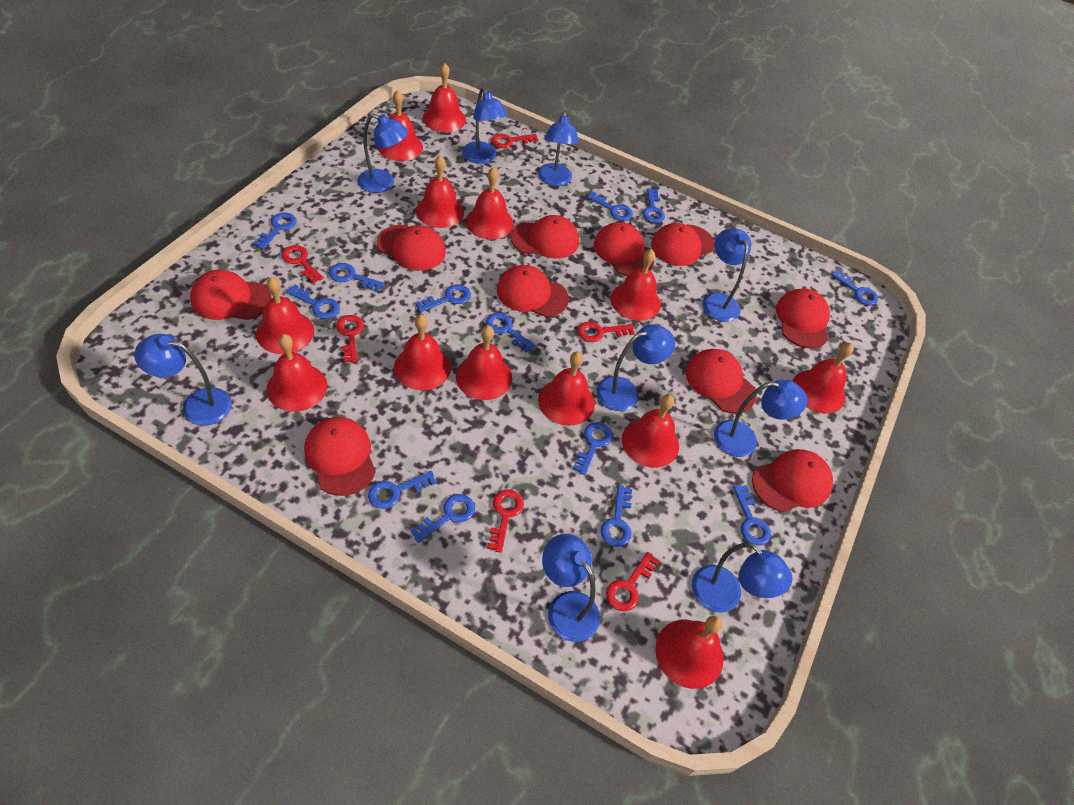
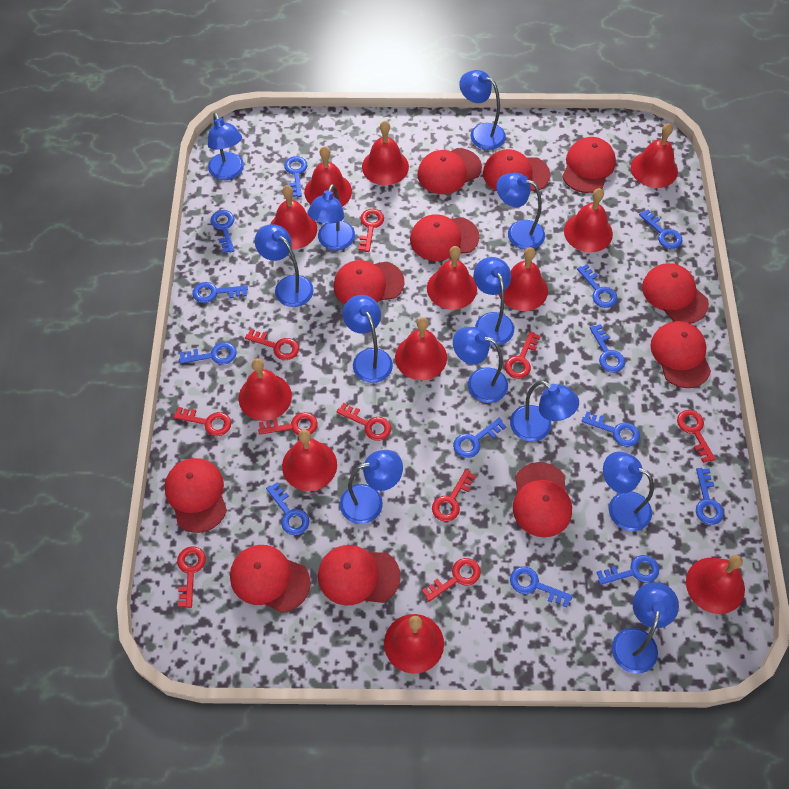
blue lamp: [134,334,232,426] [357,114,408,193] [462,87,507,164] [538,111,579,186] [542,534,600,642] [596,324,675,411] [692,542,792,613] [703,229,751,322] [714,379,807,457] = 9 -> [207,112,244,180] [255,224,314,307] [308,184,355,251] [340,450,403,524] [342,295,393,383] [453,327,508,403] [459,70,506,150] [474,257,514,345] [496,173,545,250] [510,380,579,442] [603,451,654,531] [612,582,679,674] = 12
red bell: [256,277,314,354] [266,334,327,412] [378,90,423,161] [394,315,451,390] [416,156,464,228] [423,63,466,132] [456,325,512,400] [466,167,514,239] [538,351,595,426] [610,249,661,321] [622,394,679,468] [655,616,724,689] [793,343,854,414] = 13 -> [239,358,292,421] [270,185,317,249] [282,429,337,491] [304,146,352,207] [362,121,409,185] [384,614,444,674] [395,317,447,380] [427,246,477,310] [498,247,548,311] [564,188,613,253] [631,123,678,188] [686,555,745,614] = 12
red cap: [190,270,272,320] [304,417,376,496] [377,225,446,271] [497,265,569,317] [510,215,579,259] [594,222,654,276] [651,223,715,266] [686,349,757,413] [752,449,833,512] [776,288,830,348] = 10 -> [165,458,227,533] [230,545,310,613] [318,545,401,606] [333,260,405,305] [410,214,479,261] [417,148,482,194] [483,149,550,191] [513,462,572,537] [562,137,616,193] [642,263,709,324] [650,321,711,388] = 11
red key: [282,245,324,283] [336,315,364,362] [487,490,524,553] [491,134,538,148] [578,321,635,342] [606,552,659,611] = 6 -> [173,407,231,436] [177,546,206,608] [245,329,299,360] [258,412,318,435] [337,403,391,441] [358,209,384,252] [422,558,481,602] [432,469,476,522] [505,331,541,379] [677,410,715,463] = 10

